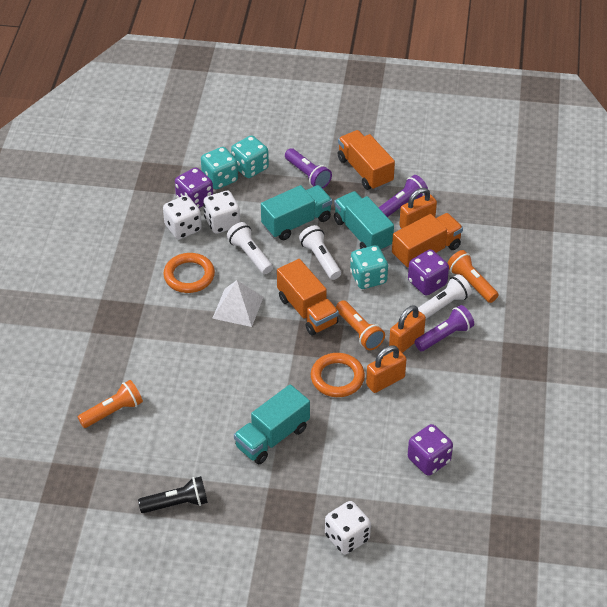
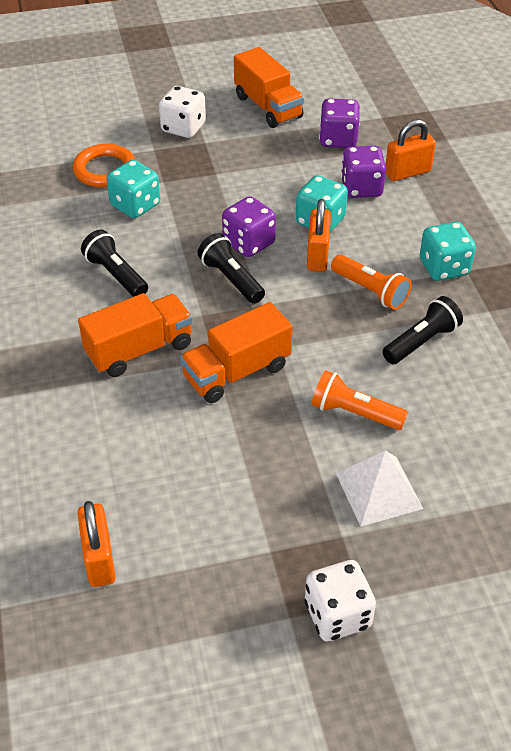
black flashlight: [138,476,208,513] = 1 -> [81,230,148,297] [198,233,265,304] [383,296,463,364] = 3
orange flashlight: [78,380,143,428] [336,300,385,350] [447,250,498,303] = 3 -> [312,370,408,430] [331,254,411,310] = 2
orange ring: [163,253,215,293] [311,353,365,397] = 2 -> [73,144,136,187] = 1
purple flashlight: [285,148,332,189] [378,175,428,217] [414,305,474,351] = 3 -> none = 0
turquoise truck: [234,384,310,464] [261,185,332,240] [334,191,394,251] = 3 -> none = 0
white dice: [163,195,202,239] [203,191,240,233] [325,501,371,554] = 3 -> [159,86,206,138] [305,560,376,641] = 2
white flashlight: [227,222,273,274] [299,225,341,280] [418,274,472,320] = 3 -> none = 0

